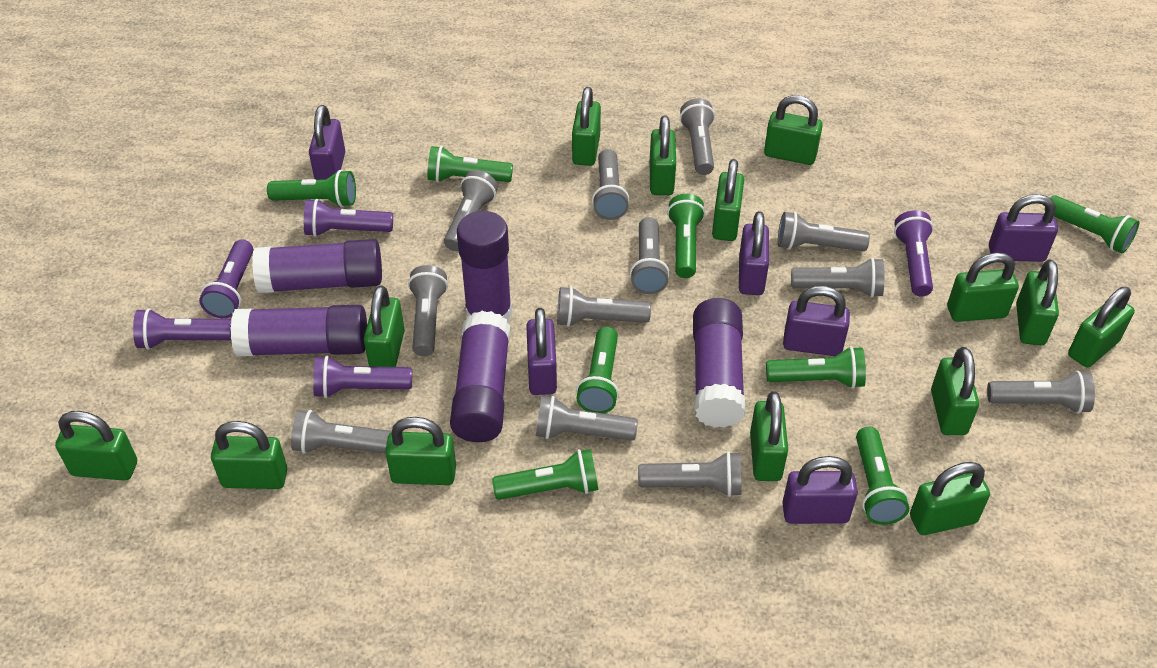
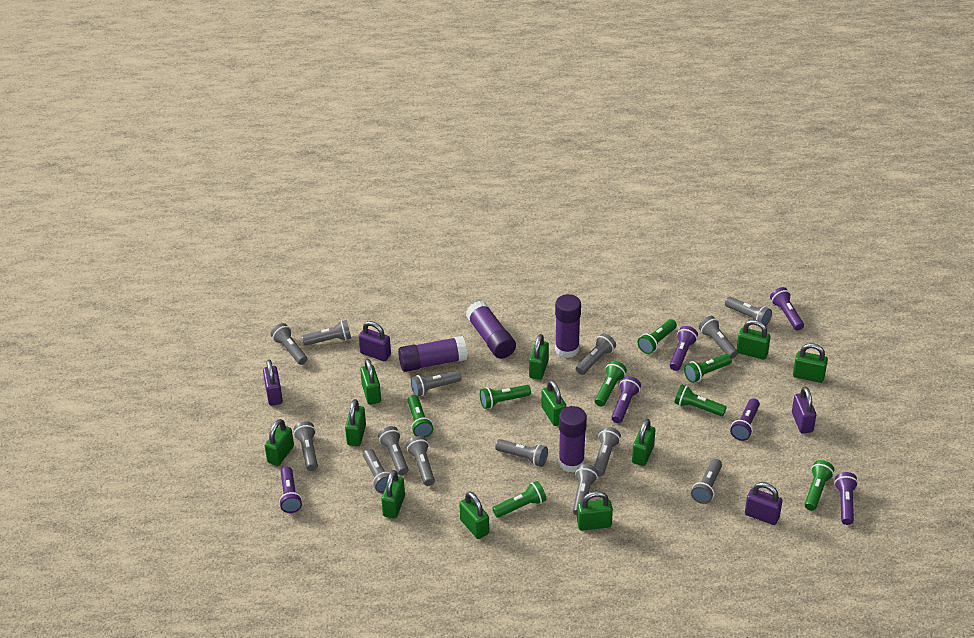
green padlock: [55,411,137,481] [211,421,288,489] [364,286,405,367] [385,417,456,485] [572,87,601,166] [650,115,676,195] [712,159,744,241] [750,391,788,481] [764,95,823,165] [910,462,990,535] [931,347,979,435] [947,253,1019,322] [1016,260,1059,345] [1068,287,1135,368] = 14 -> [265,419,294,466] [345,399,366,446] [360,359,381,405] [381,470,405,518] [459,491,489,539] [529,334,549,380] [541,380,567,426] [577,491,613,530] [632,419,656,466] [737,320,770,360] [793,343,828,383] = 11
grey flashlight: [291,410,392,454] [408,265,448,356] [444,170,498,251] [536,396,638,441] [557,286,651,327] [592,149,629,220] [630,217,670,294] [638,451,742,497] [680,98,715,175] [778,212,870,251] [791,258,885,298] [987,370,1095,414] = 12 -> [271,323,307,365] [293,421,318,471] [302,320,351,346] [363,449,390,493] [378,426,409,475] [406,436,435,486] [411,371,461,396] [495,439,548,467] [573,464,598,516] [576,333,616,375] [594,427,621,477] [691,459,722,504] [699,316,738,359] [725,297,772,326] = 14
purple flashlight: [133,308,231,350] [199,239,253,318] [304,199,393,237] [313,356,412,398] [894,210,934,296] = 5 -> [279,466,302,513] [611,376,641,423] [670,326,698,371] [730,398,760,441] [770,287,804,331] [834,472,858,525] = 6
purple glue stick: [231,305,367,357] [252,239,382,293] [450,311,510,442] [457,211,512,323] [693,298,745,428] = 5 -> [398,336,467,372] [466,301,516,359] [555,294,581,358] [558,406,587,473] = 4
purple padlock: [309,105,345,180] [526,308,557,395] [739,211,769,295] [782,456,858,524] [783,286,850,356] [989,194,1058,262] = 6 -> [263,360,283,406] [358,321,391,361] [745,482,782,525] [792,387,816,434] = 4

